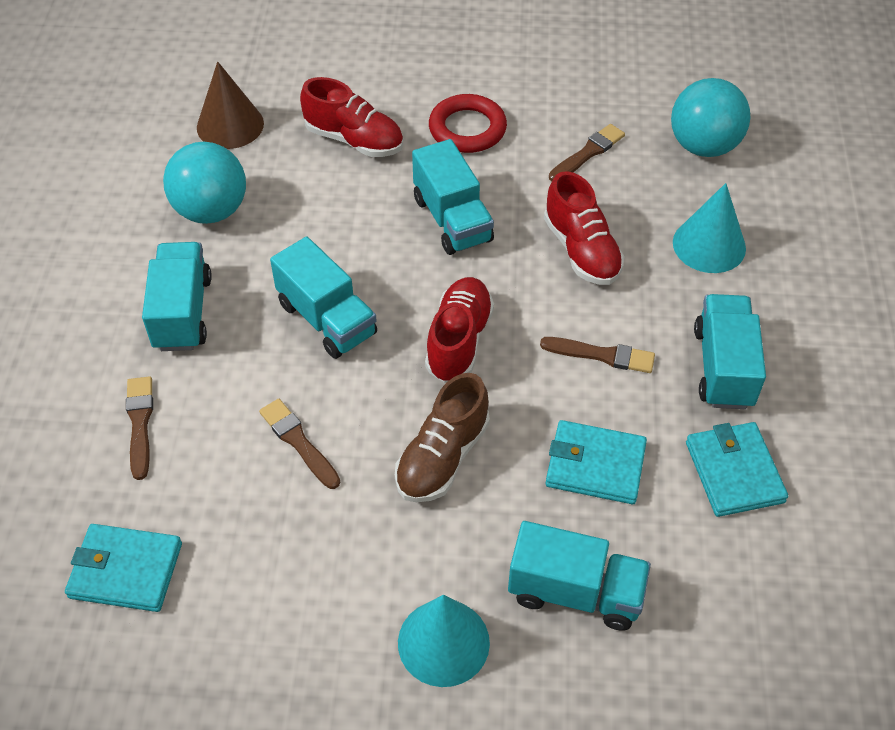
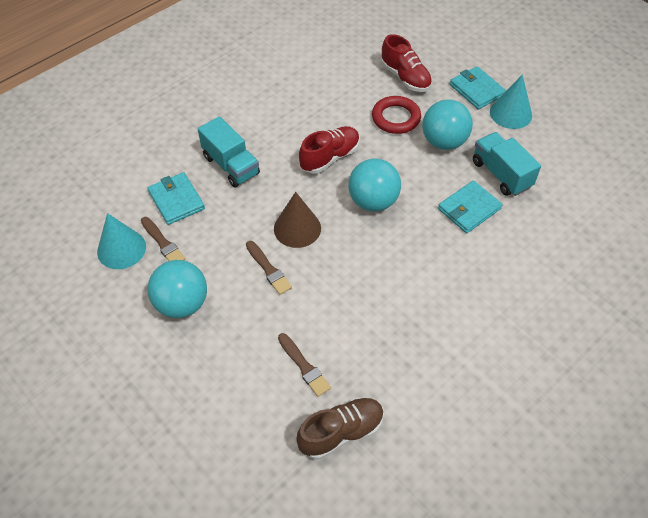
brown brush: [126,376,153,480] [259,399,340,489] [540,337,655,373] [549,124,625,181] = 4 -> [141,217,186,261] [246,241,292,295] [278,333,331,397] = 3
red shoe: [300,77,403,157] [425,277,494,383] [544,171,625,285] = 3 -> [299,126,360,174] [381,34,432,92] = 2
turquoise ball: [163,142,246,224] [671,78,750,157] = 2 -> [148,260,207,318] [348,158,401,212] [422,99,473,150] = 3
turquoise truck: [142,242,212,351] [270,237,377,359] [412,139,494,255] [508,521,651,631] [694,294,766,409] = 5 -> [198,116,260,187] [473,132,541,196] = 2

